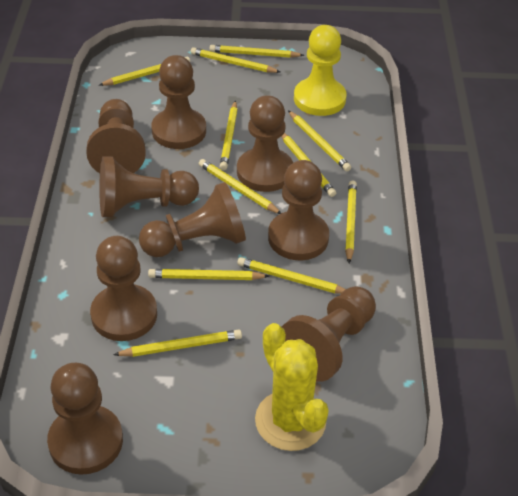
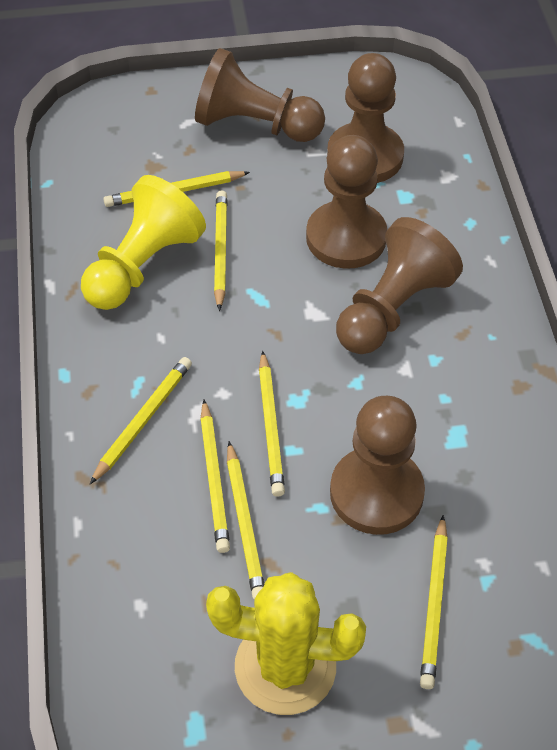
brown pawn: [47,363,123,475] [86,99,146,173] [90,236,157,341] [99,156,199,217] [139,182,246,257] [151,55,206,149] [237,95,293,192] [268,160,329,260] [282,286,376,382] = 9 -> [195,48,325,142] [306,135,387,269] [327,53,404,183] [330,396,425,535] [336,217,463,354] = 5
yellow pencil: [99,57,190,86] [113,330,242,357] [148,269,269,280] [191,47,280,73] [199,159,281,214] [209,45,304,58] [220,101,237,170] [237,257,345,294] [281,133,336,197] [288,110,351,171] [345,180,357,263] = 11 -> [90,357,192,484] [103,171,250,207] [200,400,230,553] [214,190,227,311] [227,441,264,600] [259,351,285,497] [420,515,448,689] = 7

